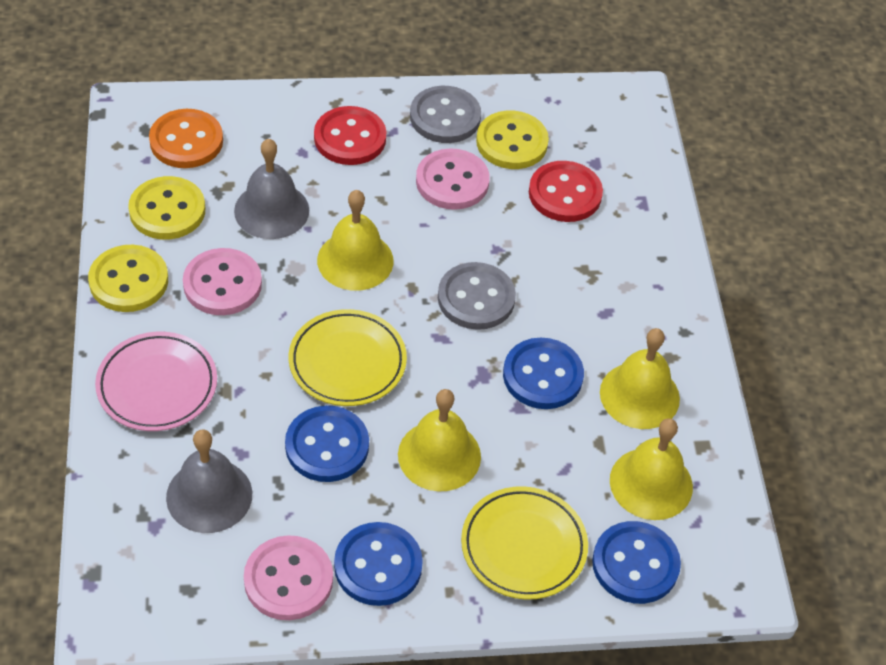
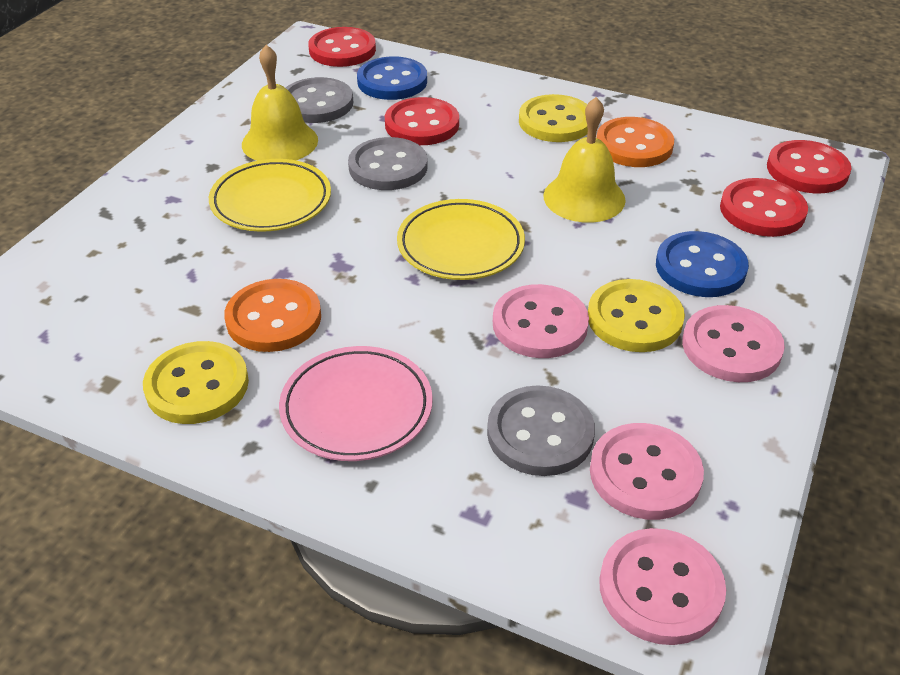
blue button: [285,406,369,482] [334,522,423,606] [503,338,584,409] [592,521,681,604] = 4 -> [357,56,427,100] [656,231,749,297] = 2
grey bell: [166,429,252,533] [234,138,309,239] = 2 -> none = 0
grey button: [410,86,481,143] [438,262,516,330] = 2 -> [286,77,353,123] [348,137,428,190] [487,385,595,476] = 3
orange button: [149,109,223,168] = 1 -> [224,279,321,352] [596,117,674,167] = 2
pink button: [183,248,262,315] [244,535,333,620] [416,148,490,210] = 3 -> [493,284,589,358] [590,423,704,520] [599,528,726,645] [682,305,785,382] = 4
red button: [314,106,386,165] [529,161,603,222] = 2 -> [308,27,376,67] [385,97,459,145] [720,178,808,237] [767,140,852,193] = 4
yellow bell: [317,190,394,291] [398,389,481,492] [600,328,680,429] [610,418,693,520] = 4 -> [242,45,318,161] [543,97,626,223] = 2

